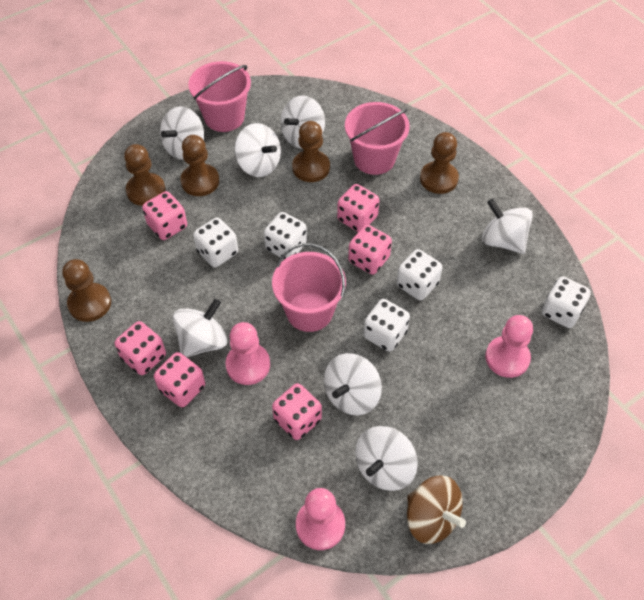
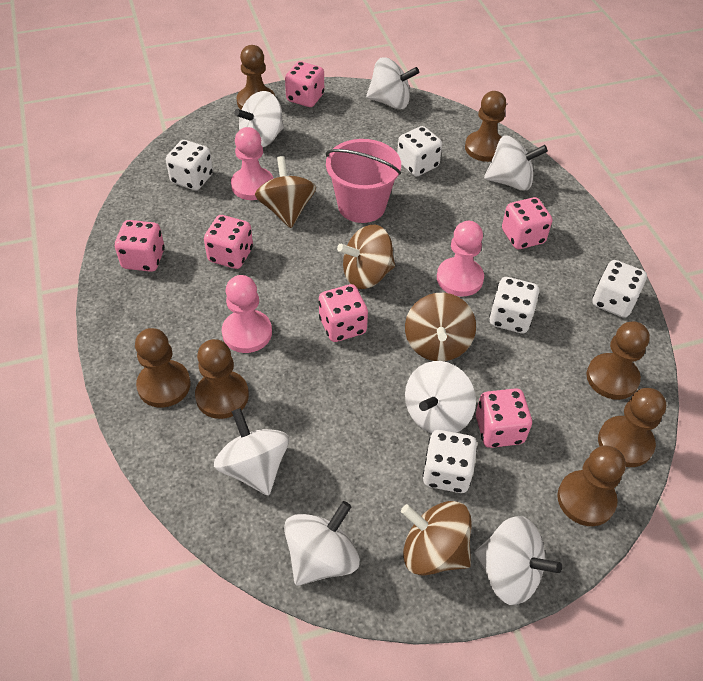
brown pawn: [62,259,111,322] [124,144,165,206] [180,135,219,196] [292,121,330,182] [420,132,459,194] = 5 -> [135,328,191,408] [195,339,249,419] [237,45,275,110] [465,91,506,162] [557,446,626,526] [586,321,650,400] [598,388,666,467] = 7
brown spinning top: [407,476,466,544] = 1 -> [255,156,316,228] [337,225,395,289] [401,501,472,576] [405,293,476,361] = 4
pink bucket: [188,61,251,132] [272,243,346,332] [345,102,410,175] = 3 -> [326,139,401,223] = 1

